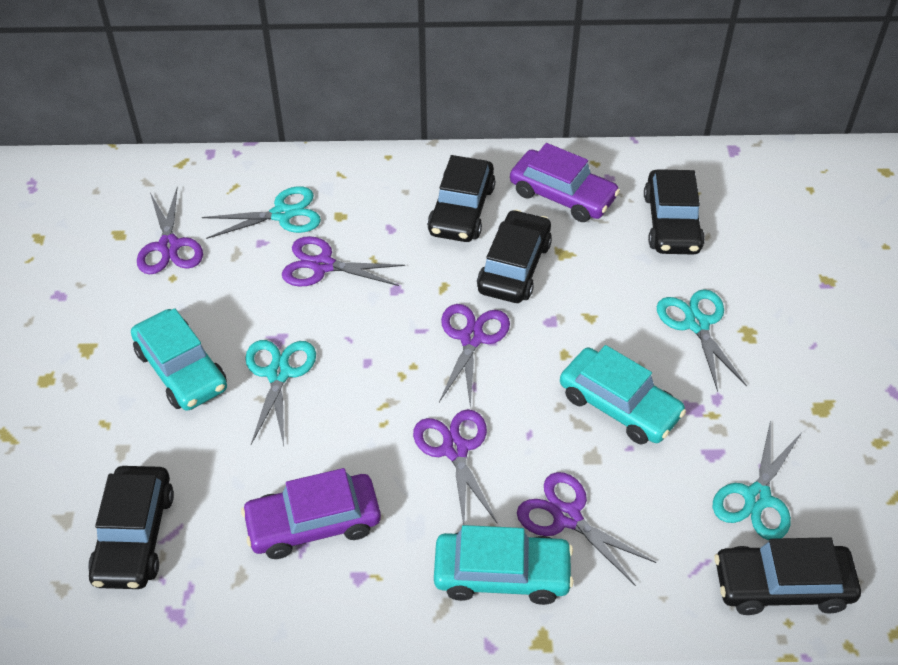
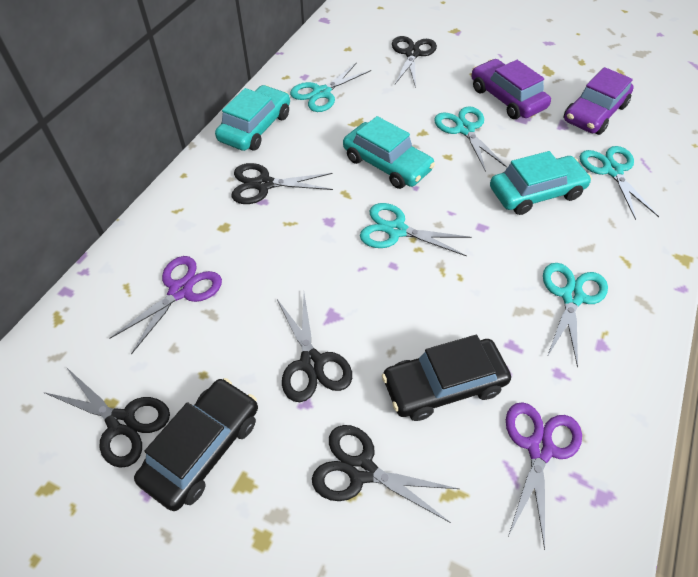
black car: [88,466,174,589] [427,155,495,242] [477,210,552,303] [644,169,705,255] [715,537,861,615] = 5 -> [134,378,258,511] [382,335,511,421] = 2
black scissors: none = 0 -> [43,367,170,468] [231,163,333,204] [277,294,352,402] [312,425,459,523] [392,36,437,88] = 5
purple scissors: [137,188,203,274] [282,236,405,286] [413,409,497,525] [439,304,510,408] [517,472,656,586] = 5 -> [110,256,222,355] [506,402,582,550] = 2
turquoise scissors: [202,186,321,239] [245,340,316,445] [657,289,747,392] [713,420,803,540] = 4 -> [290,62,371,112] [360,203,472,256] [434,106,507,172] [543,263,608,368] [580,146,659,220] = 5

